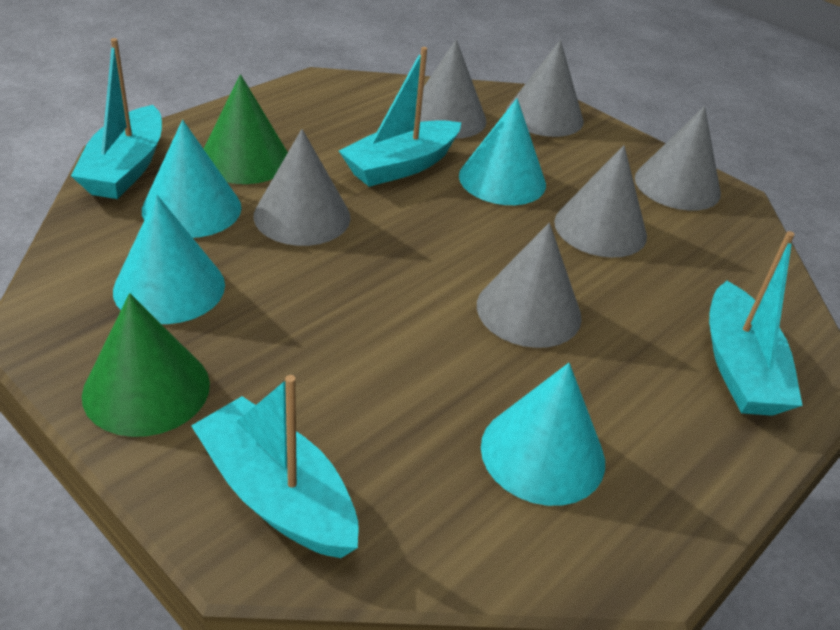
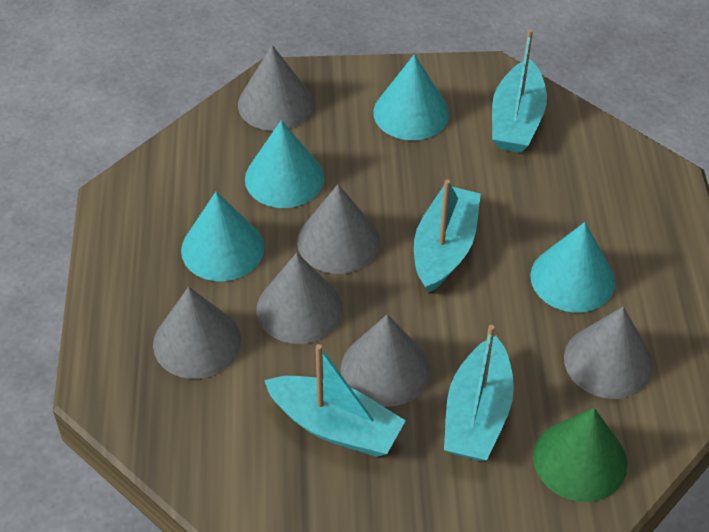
green cone: [82,293,210,437] [204,74,288,184] = 2 -> [533,408,628,502] = 1

